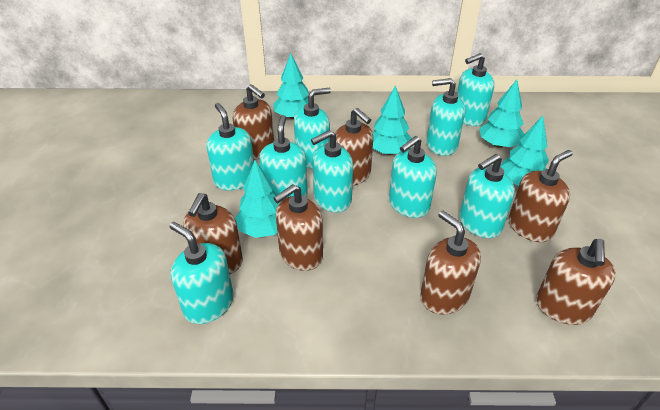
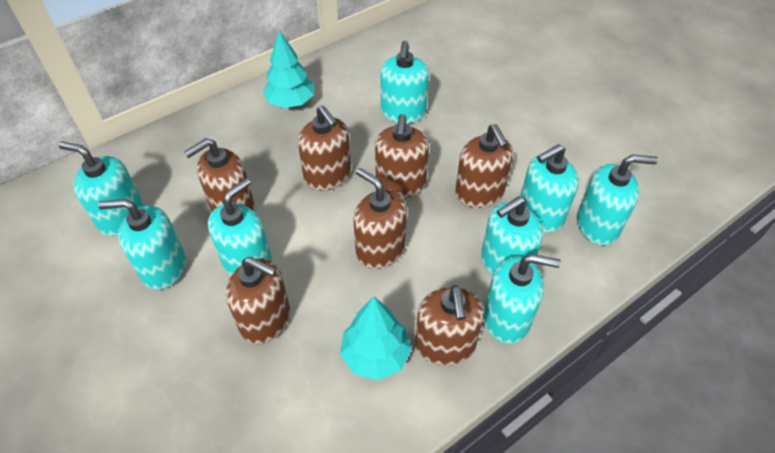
turquoise soap dispenser: [169,222,234,324] [206,103,254,190] [260,115,308,198] [294,88,331,169] [311,130,353,213] [389,136,437,218] [426,78,465,156] [457,53,494,126] [459,154,515,238] = 9 -> [59,141,144,236] [98,199,186,290] [208,178,273,276] [380,41,429,123] [481,196,543,276] [484,254,561,344] [520,144,579,233] [577,154,658,246] = 8
turquoise tree: [235,160,280,238] [273,53,309,119] [373,85,412,155] [479,80,525,148] [500,116,549,186] = 5 -> [263,31,314,108] [340,297,412,380] = 2

